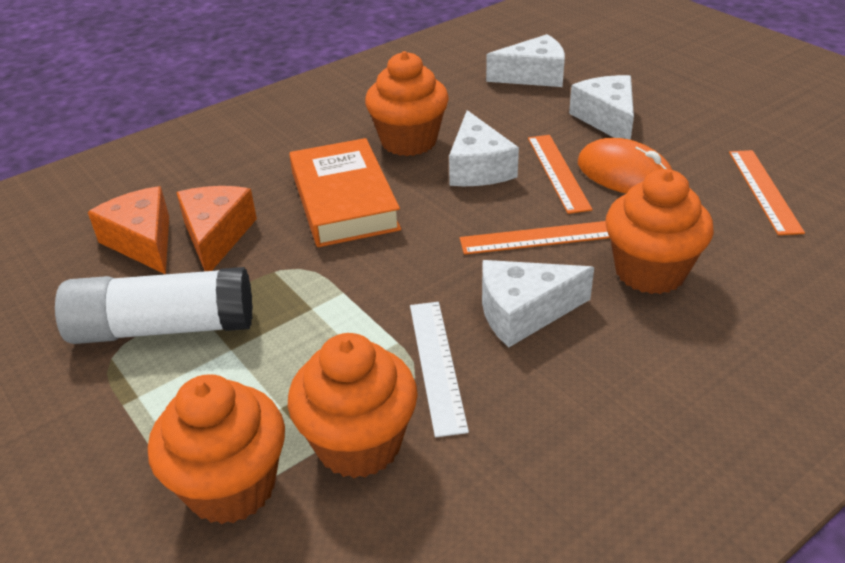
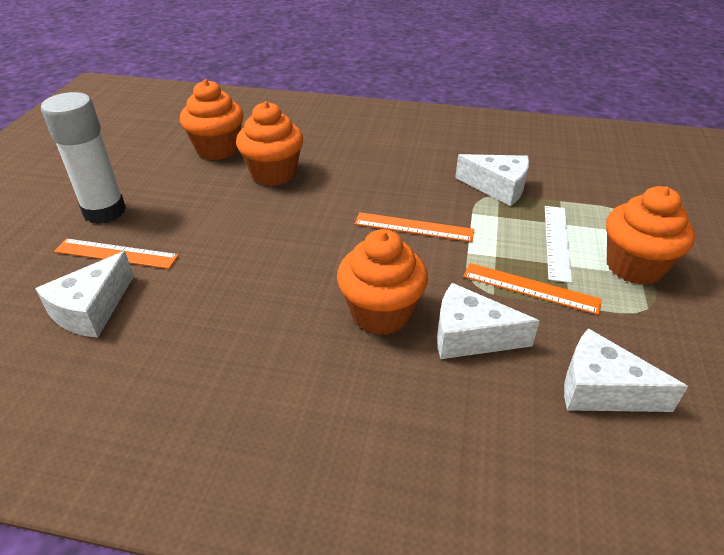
orange book: [289,138,401,247] = 1 -> none = 0
orange cheese: [88,186,169,274] [176,186,257,271] = 2 -> none = 0
orange mouse: [578,138,672,194] = 1 -> none = 0

